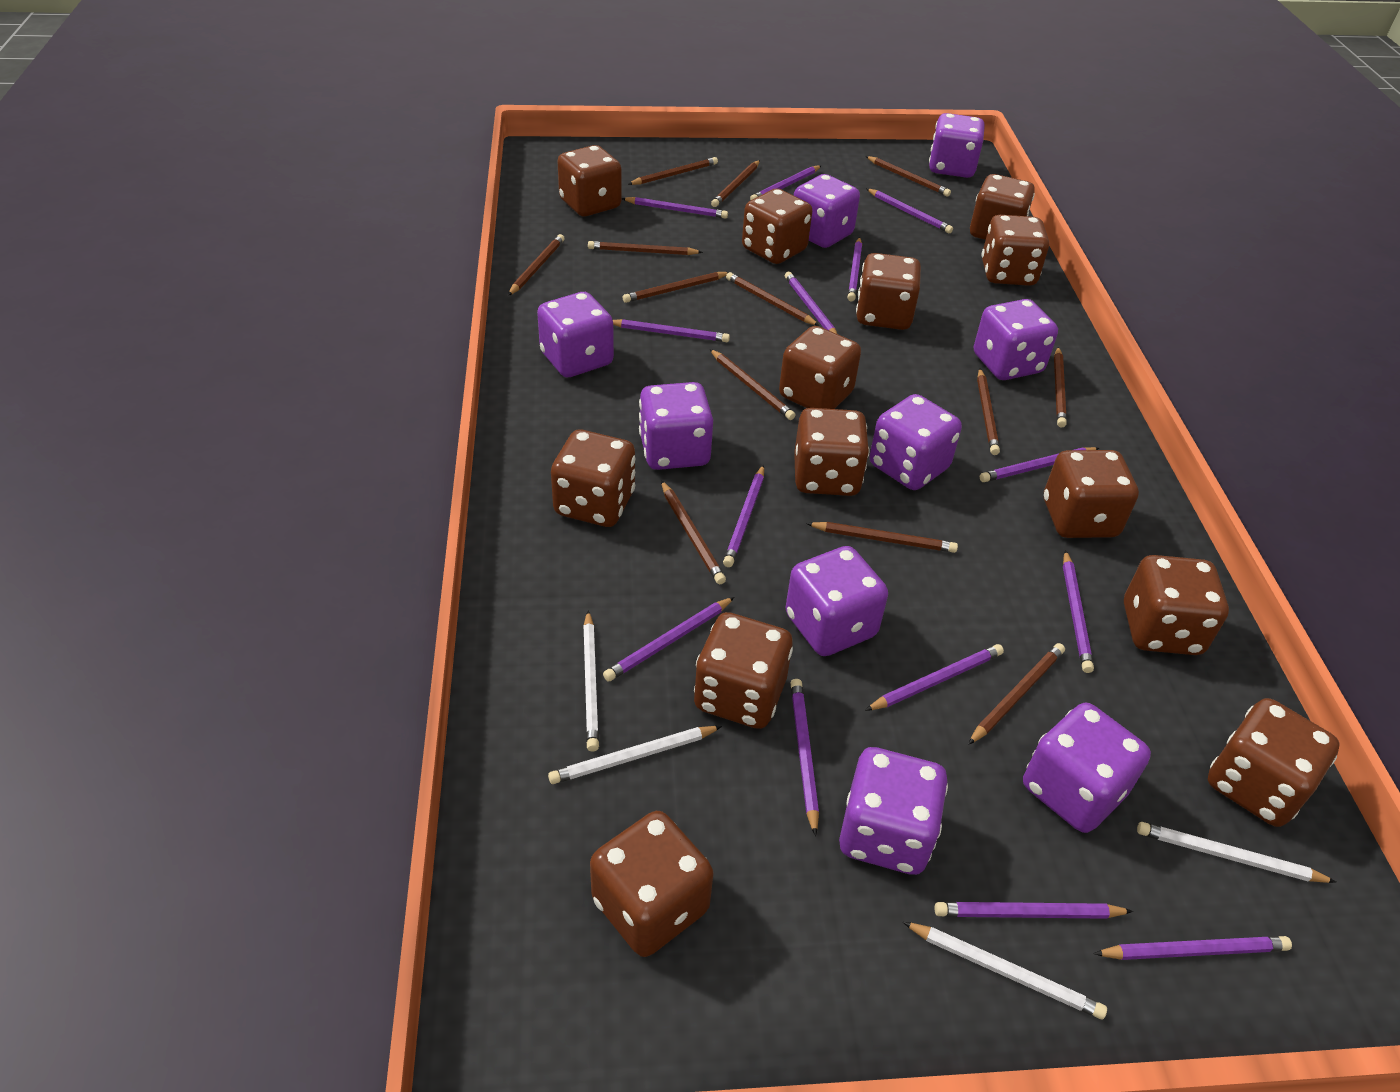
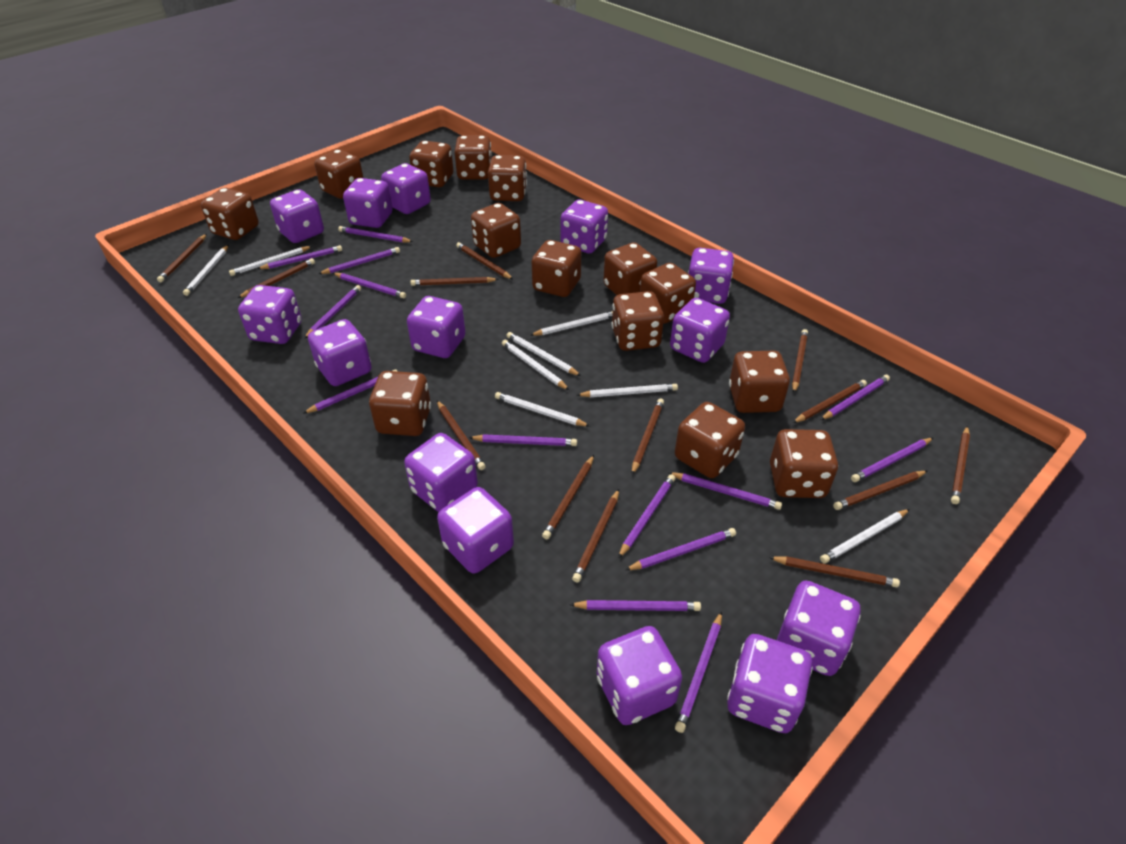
brown dice: [551,430,636,527] [557,145,622,216] [590,811,713,957] [694,612,793,729] [742,188,812,264] [779,326,861,409] [794,408,870,496] [856,253,921,330] [970,174,1035,240] [982,215,1049,286] [1044,450,1139,538] [1124,555,1229,655] [1208,698,1340,827] = 13 -> [201,188,259,240] [314,149,363,199] [369,371,431,436] [409,141,454,187] [454,136,492,180] [471,203,521,258] [488,155,527,201] [532,240,581,297] [603,242,657,295] [611,291,664,351] [640,263,696,324] [675,402,745,478] [729,351,790,413] [770,429,838,498] = 14
purple dice: [537,292,614,377] [639,382,713,470] [785,546,888,656] [794,174,860,248] [839,747,948,875] [870,394,962,490] [929,113,985,178] [974,299,1058,380] [1023,703,1151,833] = 9 -> [238,285,302,344] [270,189,324,243] [308,319,372,386] [343,178,393,228] [381,163,431,214] [404,433,478,512] [407,296,465,358] [437,487,514,574] [560,200,608,253] [597,626,682,725] [670,298,730,363] [688,248,734,304] [727,634,813,733] [777,580,861,676] = 14
white pencil: [548,726,722,784] [583,610,599,751] [903,922,1107,1019] [1137,822,1336,883] = 4 -> [183,245,229,296] [229,246,312,276] [495,392,590,426] [502,340,569,390] [506,332,581,376] [530,311,613,336] [577,384,678,397] [820,509,910,564] = 8

